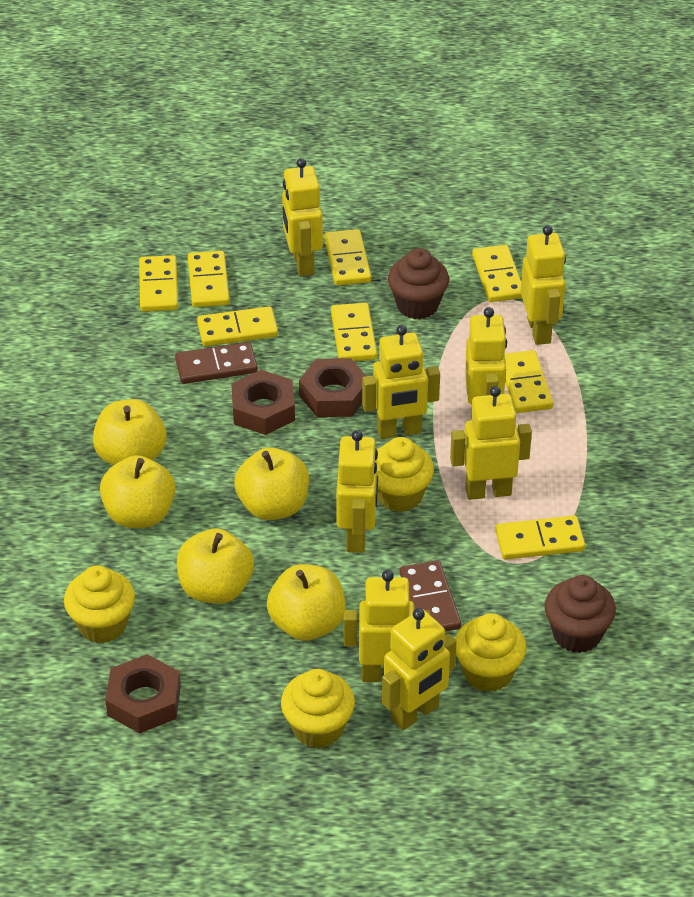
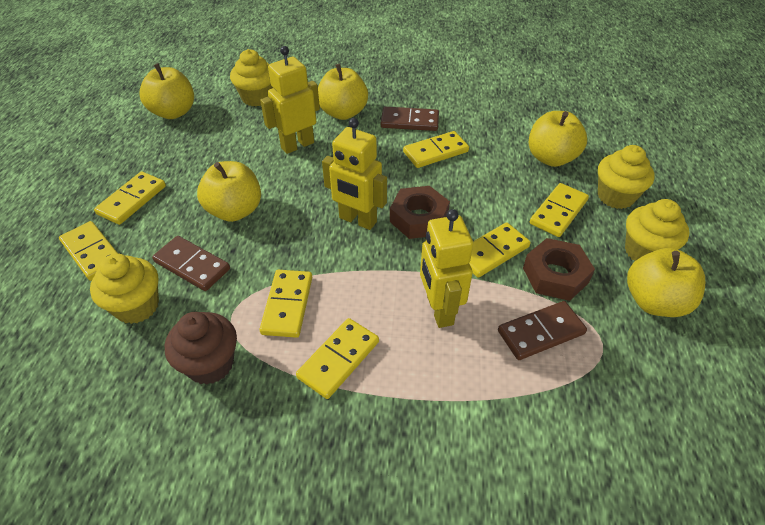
brown cupcake: [388,248,449,319] [545,575,616,653] = 2 -> [165,312,237,385] = 1
brown domino: [175,342,258,384] [400,560,461,632] = 2 -> [152,236,230,291] [381,107,439,131] [498,301,587,360] = 3
brown nut: [105,654,181,733] [231,370,295,435] [299,358,366,417] = 3 -> [390,186,450,239] [523,238,595,301] = 2
yellow domino: [139,255,178,312] [188,251,230,307] [197,306,278,346] [324,229,371,286] [331,303,377,361] [472,245,522,302] [495,515,585,560] [505,350,553,413] = 8 -> [59,221,118,281] [94,171,166,225] [260,270,312,338] [296,318,379,399] [403,131,469,168] [469,222,530,278] [530,183,589,237] = 7
yellow robot: [282,158,323,276] [336,430,378,553] [344,570,430,682] [362,325,440,439] [382,608,457,730] [450,386,532,500] [465,307,507,404] [520,225,566,345] = 8 -> [260,46,320,154] [322,118,387,230] [420,209,473,328] = 3

